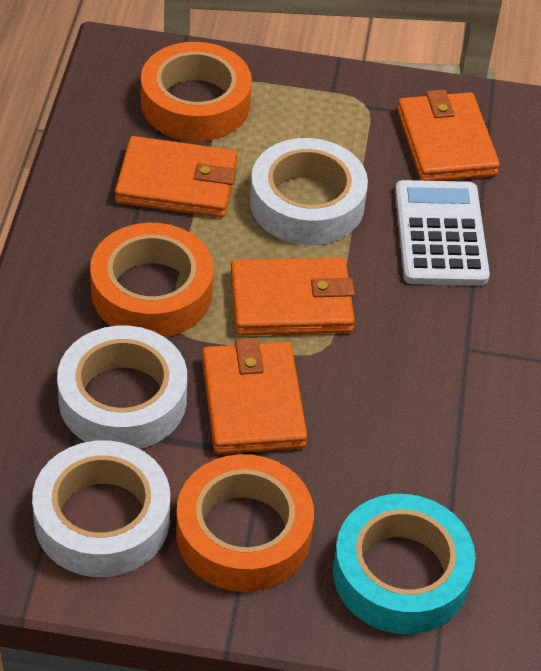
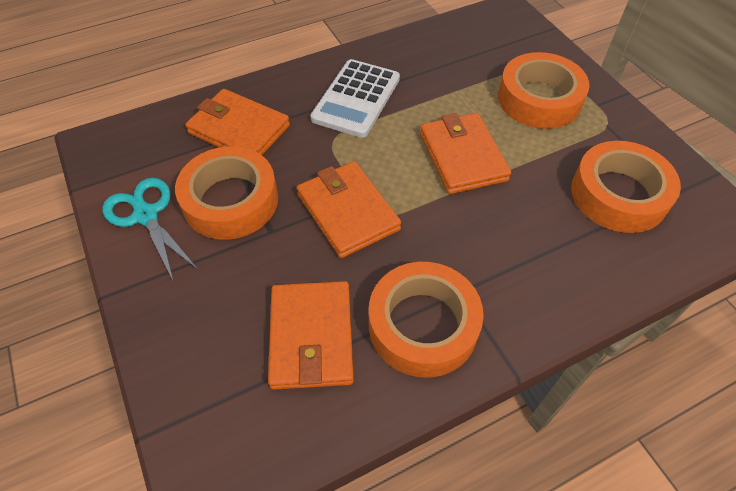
orange tape: [90,223,213,337] [141,42,252,141] [176,454,314,592] = 3 -> [175,146,278,240] [369,262,484,378] [498,52,589,129] [571,141,681,233] = 4
turquoise scissors: none = 0 -> [103,178,198,282] = 1
turquoise tape: [333,494,475,634] = 1 -> none = 0
white tape: [32,440,170,577] [57,326,187,449] [250,138,368,245] = 3 -> none = 0

